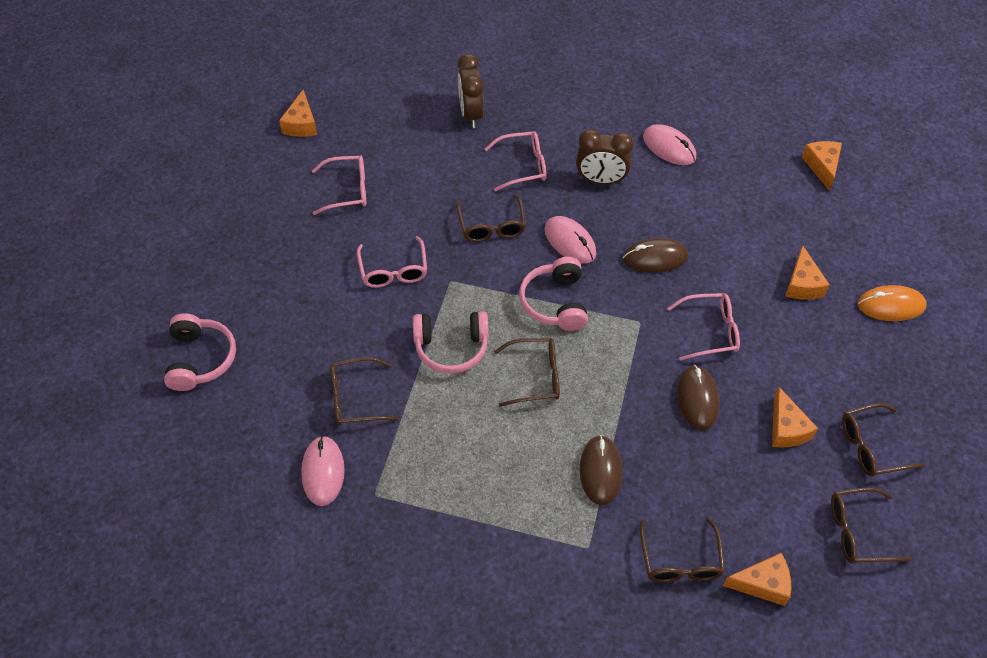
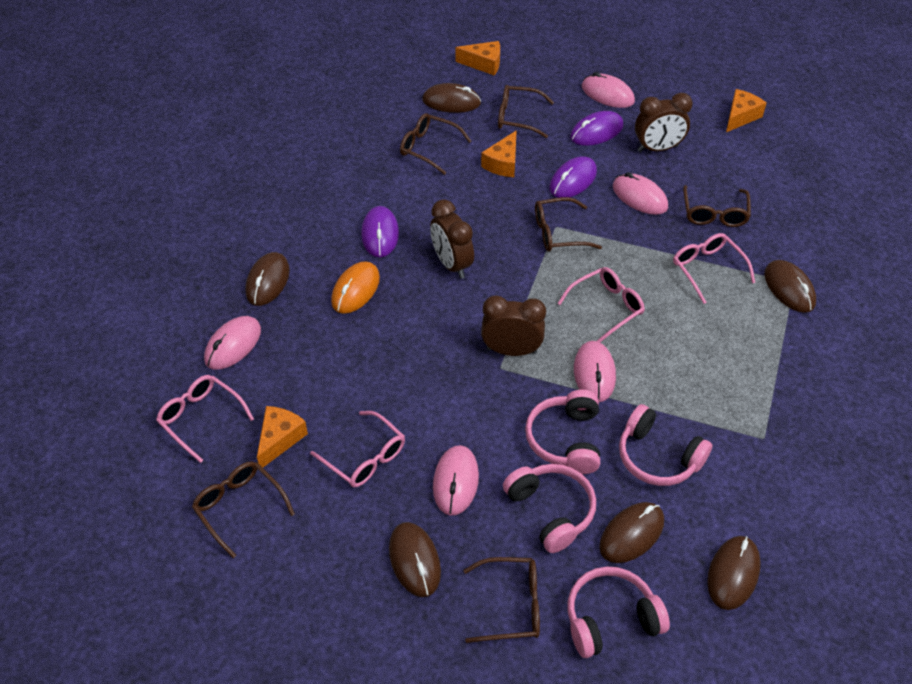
brown clock: [458,54,484,128] [576,129,634,184] = 2 -> [430,199,474,279] [481,295,546,356] [635,93,693,152] = 3
brown mouse: [580,435,622,505] [623,238,689,273] [677,365,720,430] = 3 -> [245,252,290,306] [389,522,441,597] [422,83,481,113] [599,502,664,563] [707,536,761,610] [764,260,816,313] = 6
orange cheese: [279,90,317,137] [723,553,791,606] [772,386,818,447] [785,245,830,300] [802,141,842,191] = 5 -> [257,406,308,468] [456,41,500,75] [481,130,517,177] [726,89,766,132] = 4
pink headphones: [164,313,236,391] [413,311,489,374] [519,257,588,331] = 3 -> [503,464,596,553] [525,390,600,474] [568,566,670,658] [619,404,712,486] = 4
pink mouse: [301,436,345,506] [545,216,596,263] [643,124,696,165] = 3 -> [204,316,261,370] [433,445,479,516] [574,341,616,402] [582,72,635,108] [613,172,668,215] = 5
purple mouse: none = 0 -> [361,206,399,257] [550,156,597,198] [570,111,623,146] = 3

